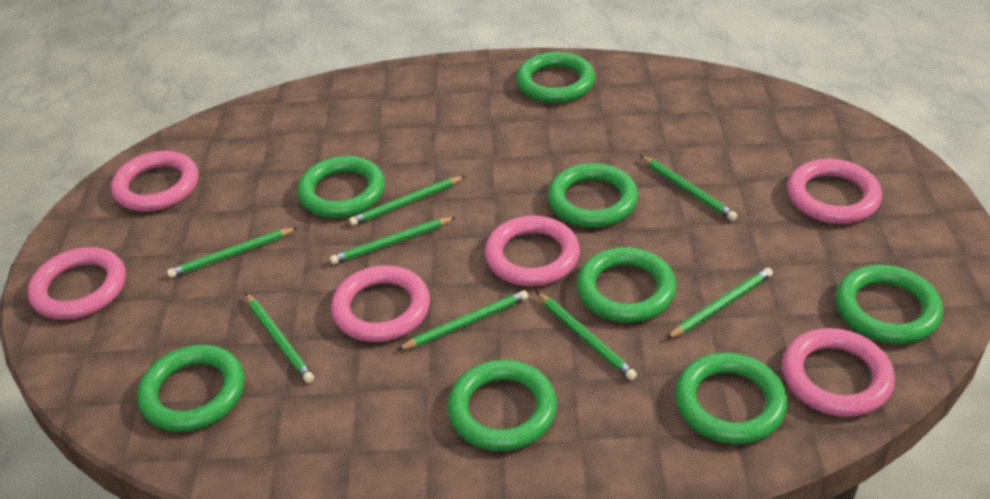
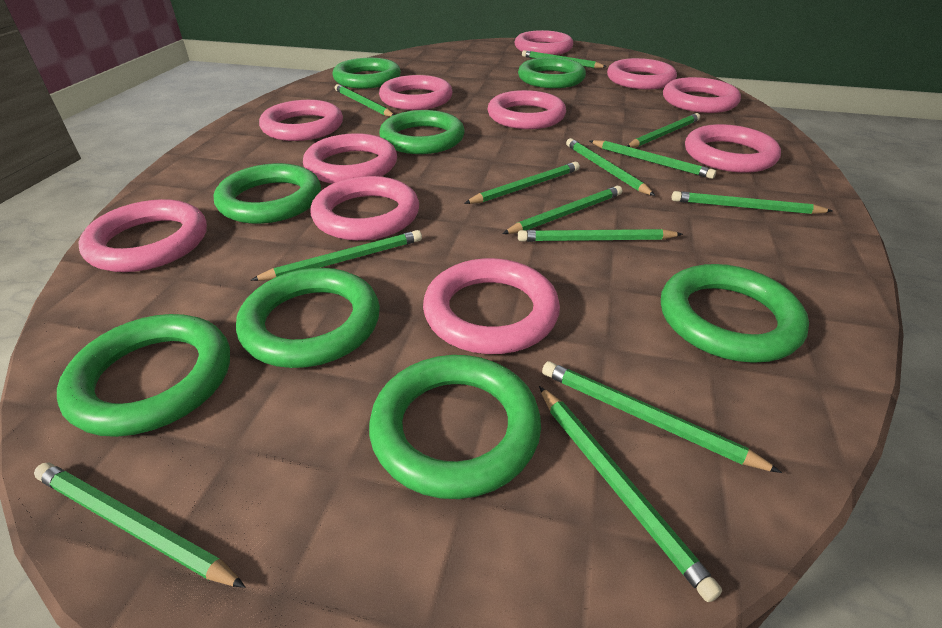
green pencil: [167,228,297,278] [245,293,314,383] [330,217,456,265] [349,176,465,226] [397,290,528,350] [536,292,637,380] [640,155,737,221] [666,267,773,339] = 8 -> [34,463,245,588] [251,230,422,281] [335,84,394,117] [464,162,580,204] [502,186,622,234] [518,229,683,242] [522,50,607,68] [539,386,722,602] [542,361,782,473] [566,138,655,196] [590,140,716,179] [627,113,700,148] [672,191,832,214] = 13
pink ring: [28,247,126,320] [111,151,199,212] [331,265,430,342] [485,215,580,286] [782,328,895,417] [787,159,882,224] = 6 -> [78,199,207,272] [259,100,343,141] [303,133,397,184] [311,176,419,241] [379,75,453,110] [423,258,560,354] [488,90,566,129] [514,30,573,55] [607,58,677,89] [663,77,741,113] [685,124,781,173] = 11

